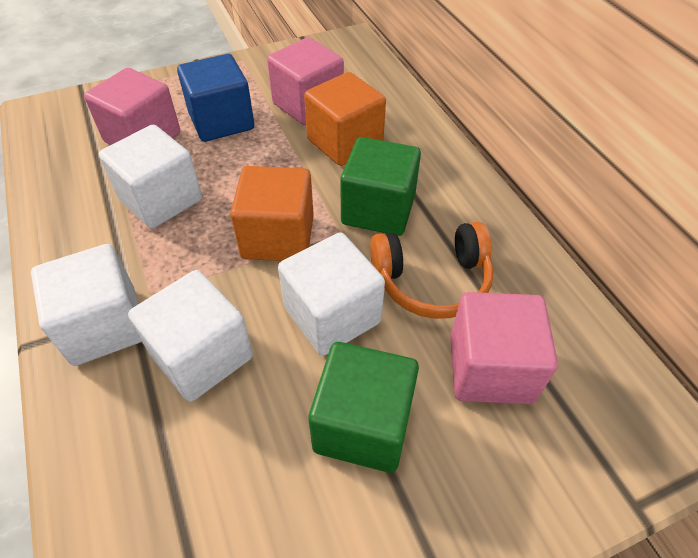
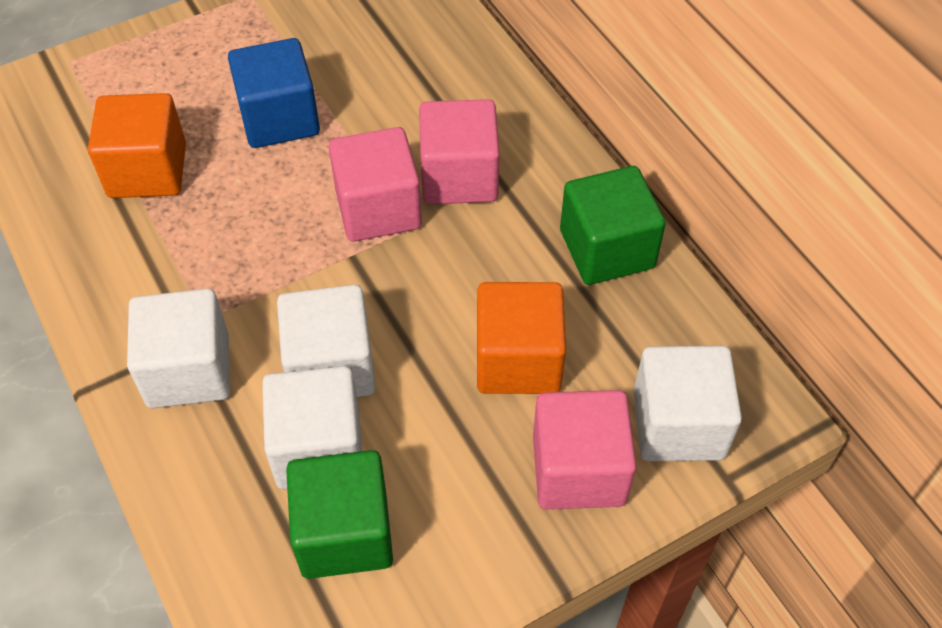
orange headphones: [370,222,494,319] = 1 -> none = 0

